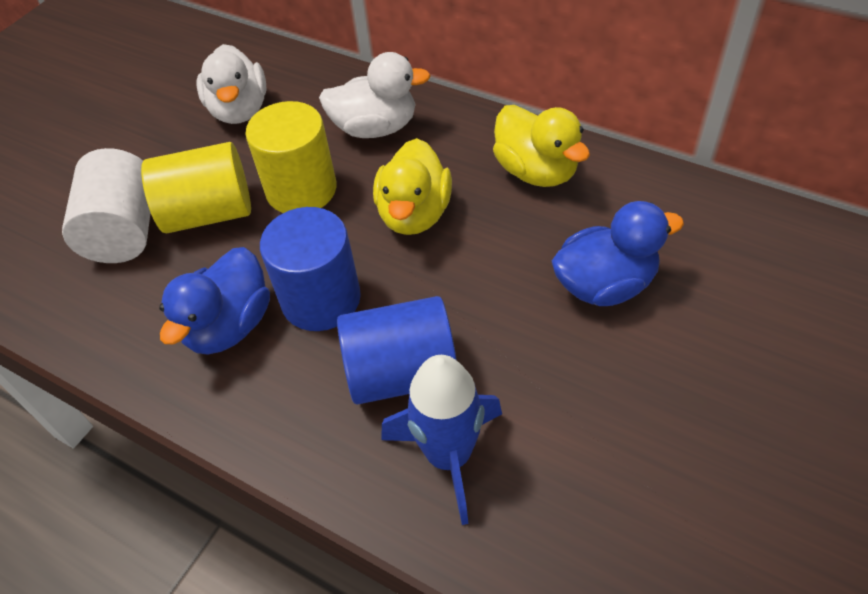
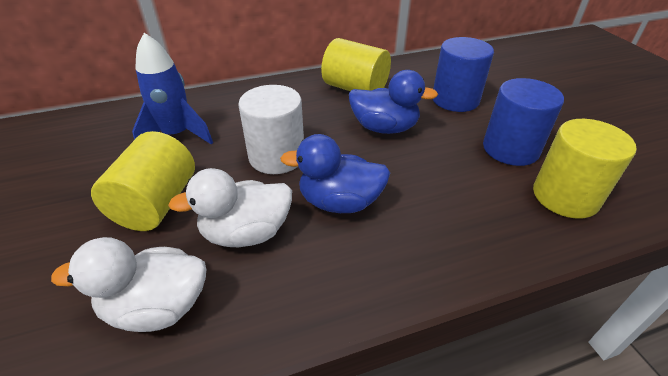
yellow cylinder: [141,142,251,233] [245,101,337,213] = 2 -> [91,131,195,231] [321,38,391,91] [533,119,637,219] = 3
yellow duck: [373,138,452,235] [493,105,590,187] = 2 -> none = 0

